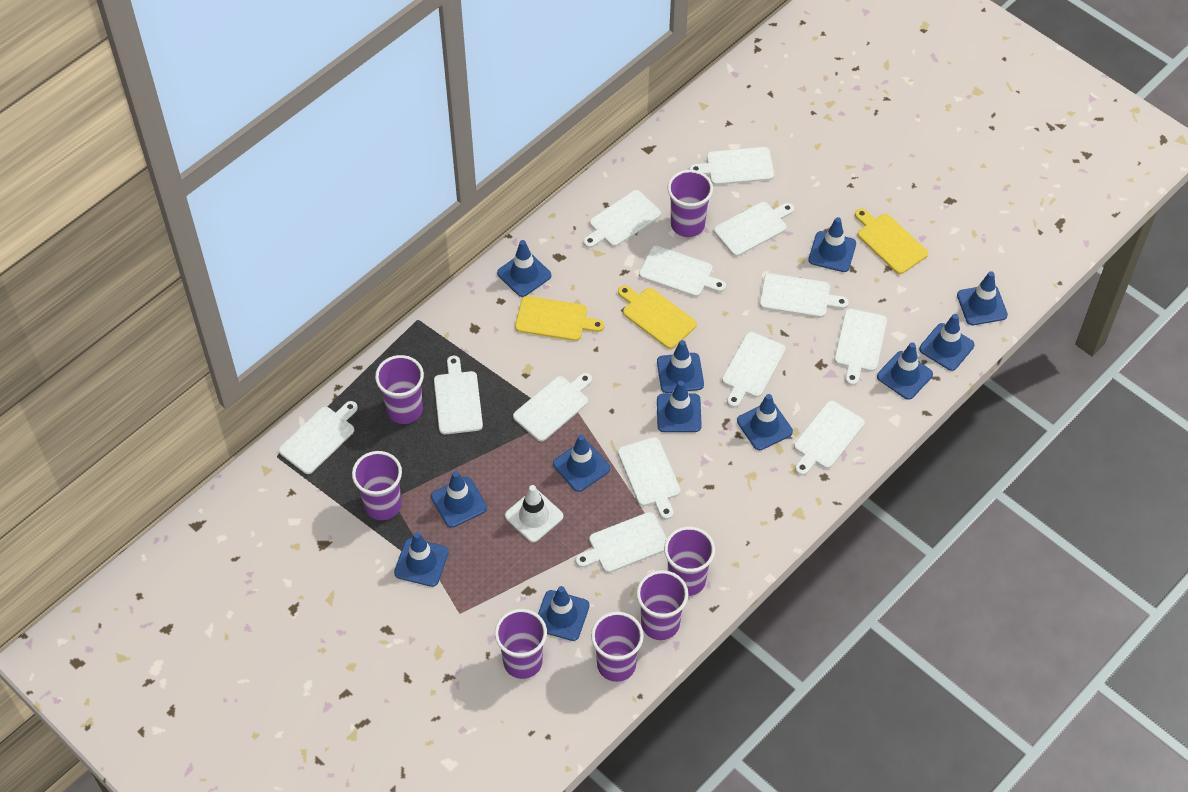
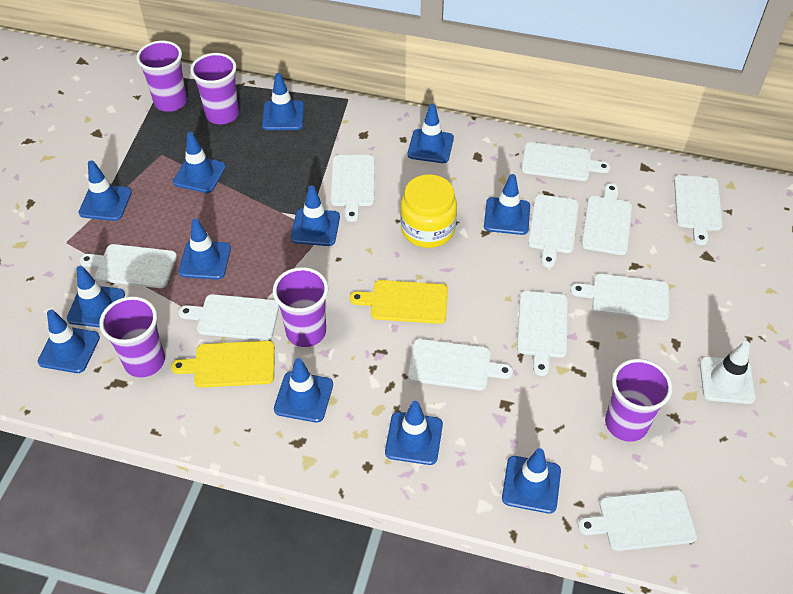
purple cup: [352,451,402,520] [375,355,424,424] [495,609,547,679] [591,612,644,682] [636,570,688,640] [664,526,715,596] [667,170,713,237] = 7 -> [99,296,165,377] [136,41,187,112] [190,53,239,124] [273,267,328,347] [605,359,673,442] = 5
white cutting board: [279,401,358,474] [434,356,483,434] [513,373,592,442] [575,512,667,573] [583,190,661,248] [618,437,680,520] [639,246,726,297] [689,147,774,185] [714,202,794,256] [722,332,786,408] [760,273,849,318] [794,401,865,475] [834,309,887,385] = 13 -> [79,244,177,288] [178,294,279,341] [331,155,375,222] [408,339,513,391] [517,291,568,376] [522,142,611,181] [528,194,579,267] [570,273,669,321] [578,490,697,551] [582,184,632,255] [674,175,723,245] = 11
yellow cutting board: [515,296,604,341] [618,285,697,349] [855,208,928,274] = 3 -> [171,341,275,388] [350,280,448,324] = 2
yellow jar: none = 0 -> [400,174,457,248] = 1

